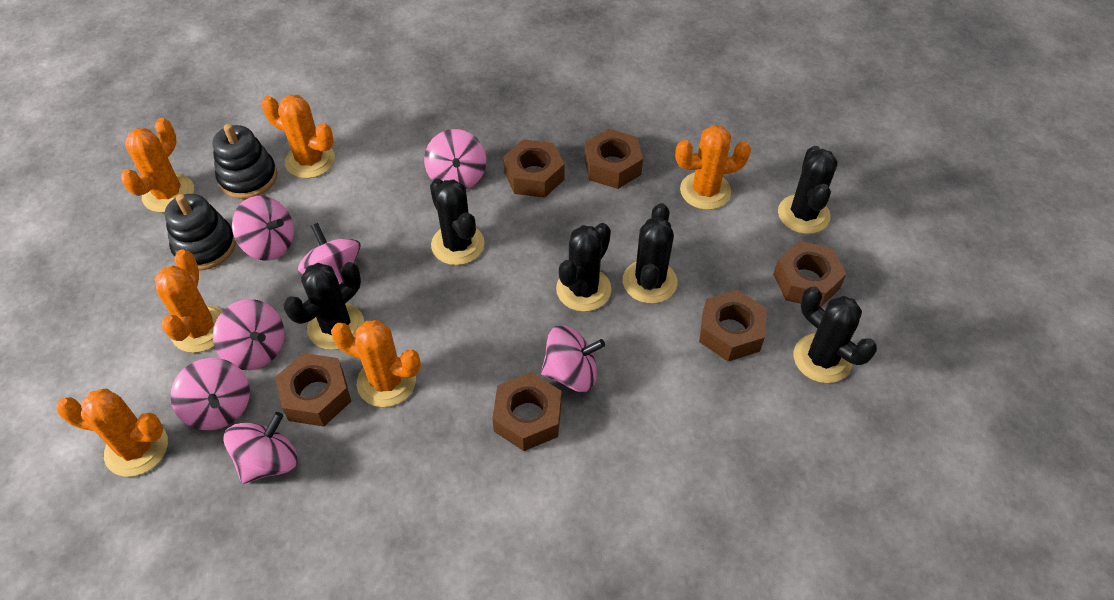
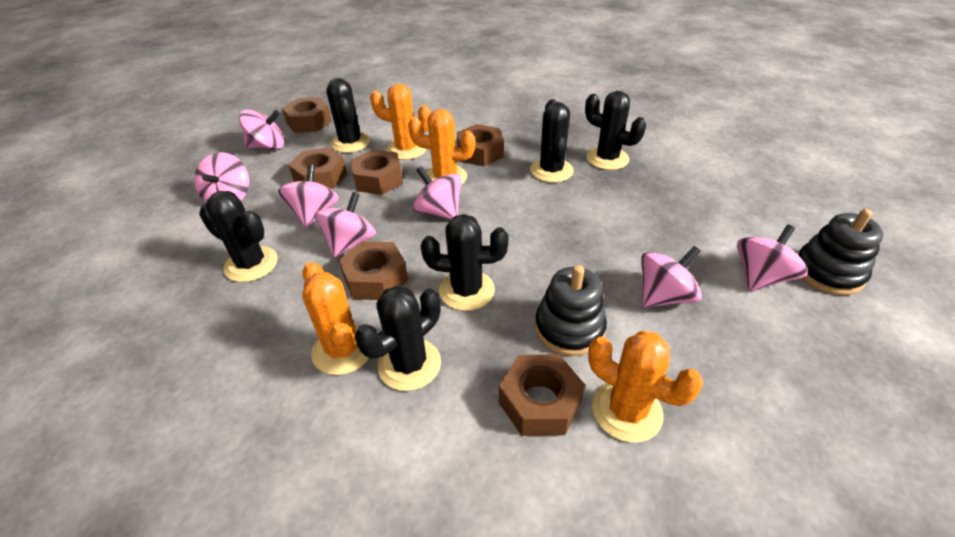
orange cactus: [56,389,168,477] [121,118,194,213] [154,250,223,353] [262,95,335,178] [331,320,421,407] [675,125,751,210] = 6 -> [302,262,369,375] [370,84,431,160] [408,109,475,185] [588,331,704,442] = 4

